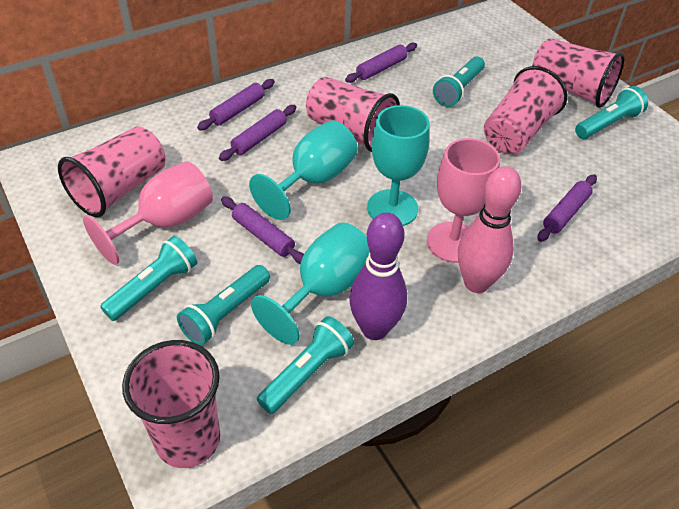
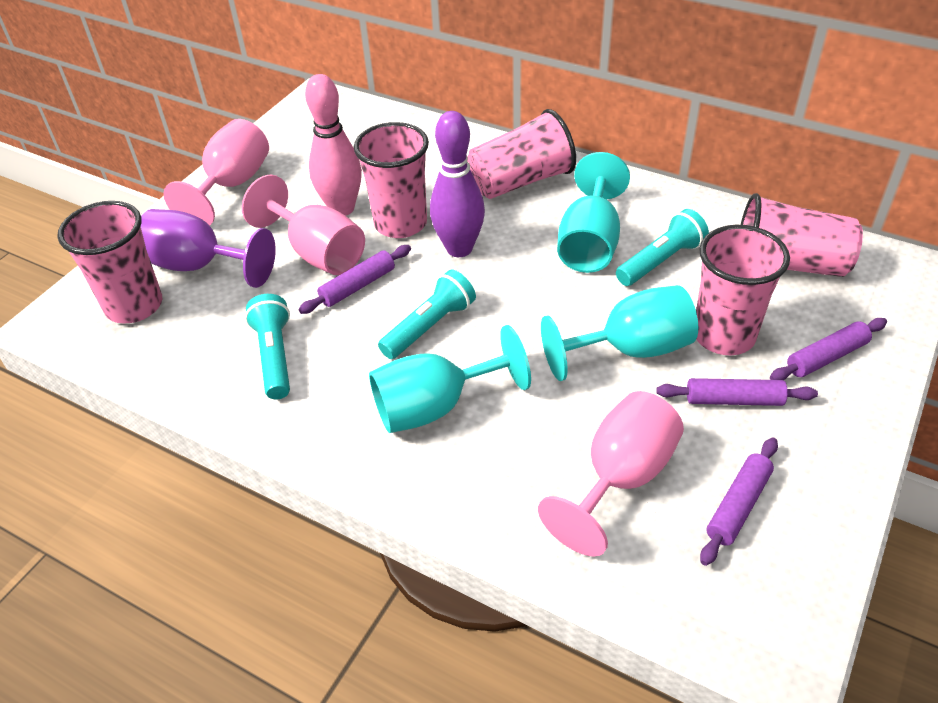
pink goblet: [83,161,213,265] [427,138,500,263] = 2 -> [163,119,269,225] [242,175,365,275] [538,391,684,557] = 3
purple goblet: none = 0 -> [141,209,276,288] = 1
purple rolling pin: [197,79,275,130] [219,105,296,161] [221,196,304,264] [345,43,417,83] [537,174,597,242] = 5 -> [298,245,411,314] [656,378,818,406] [700,438,778,566] [770,318,887,380] = 4
turquoise flashlight: [100,236,197,321] [177,265,270,346] [257,316,354,414] [433,56,485,107] [575,86,648,139] = 5 -> [245,294,290,399] [378,270,476,359] [616,209,709,286] = 3

